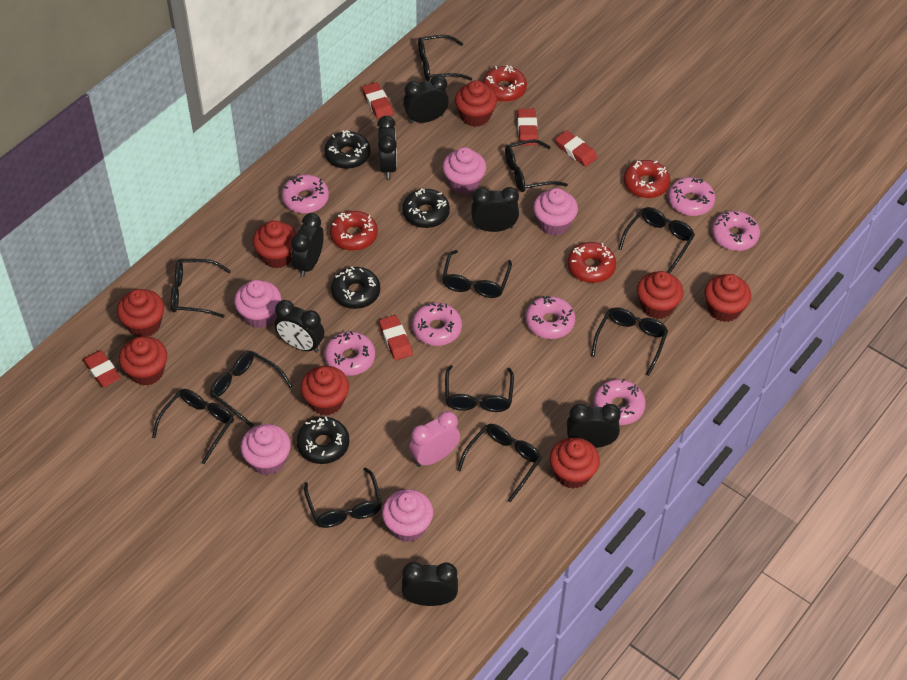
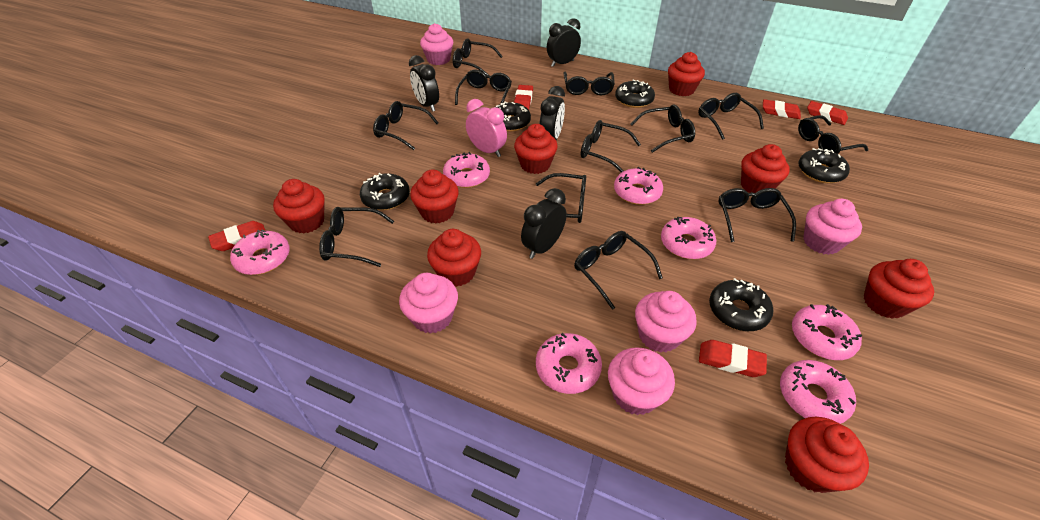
black clock: [274,300,324,353] [291,213,324,277] [377,116,397,179] [402,562,458,606] [403,75,449,124] [471,187,519,232] [567,404,621,448] = 7 -> [409,55,439,112] [521,188,567,259] [539,86,565,140] [547,18,581,67] = 4
black donut: [296,417,350,464] [324,130,371,169] [331,266,380,309] [402,188,450,228] = 4 -> [360,173,410,210] [496,102,531,131] [615,79,655,108] [709,278,773,331] [798,148,850,183] = 5
black glasses: [152,389,234,464] [171,259,231,318] [210,351,292,427] [304,467,382,528] [418,35,472,81] [442,250,512,298] [445,365,514,412] [457,424,542,502] [505,139,568,192] [591,307,668,376] [618,207,695,274] = 11 -> [319,207,394,267] [373,101,439,150] [453,38,503,75] [455,70,512,105] [536,173,586,223] [564,71,615,96] [574,231,663,310] [580,120,641,173] [630,104,695,153] [698,93,764,140] [718,188,796,242] [798,115,869,154] = 12
red donut: [330,211,378,251] [483,65,527,102] [567,242,616,283] [623,160,670,198] = 4 -> none = 0

